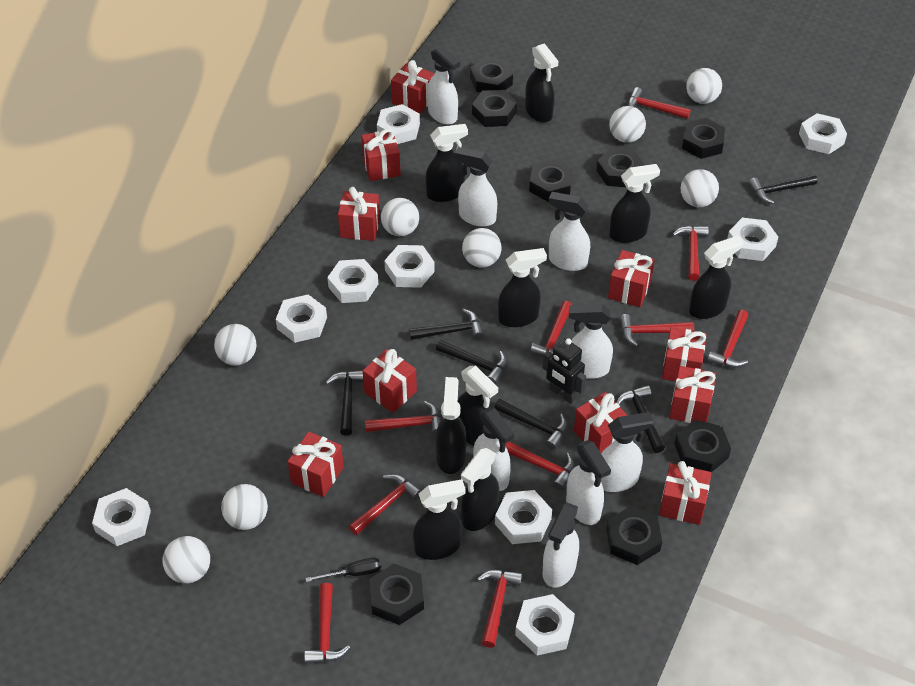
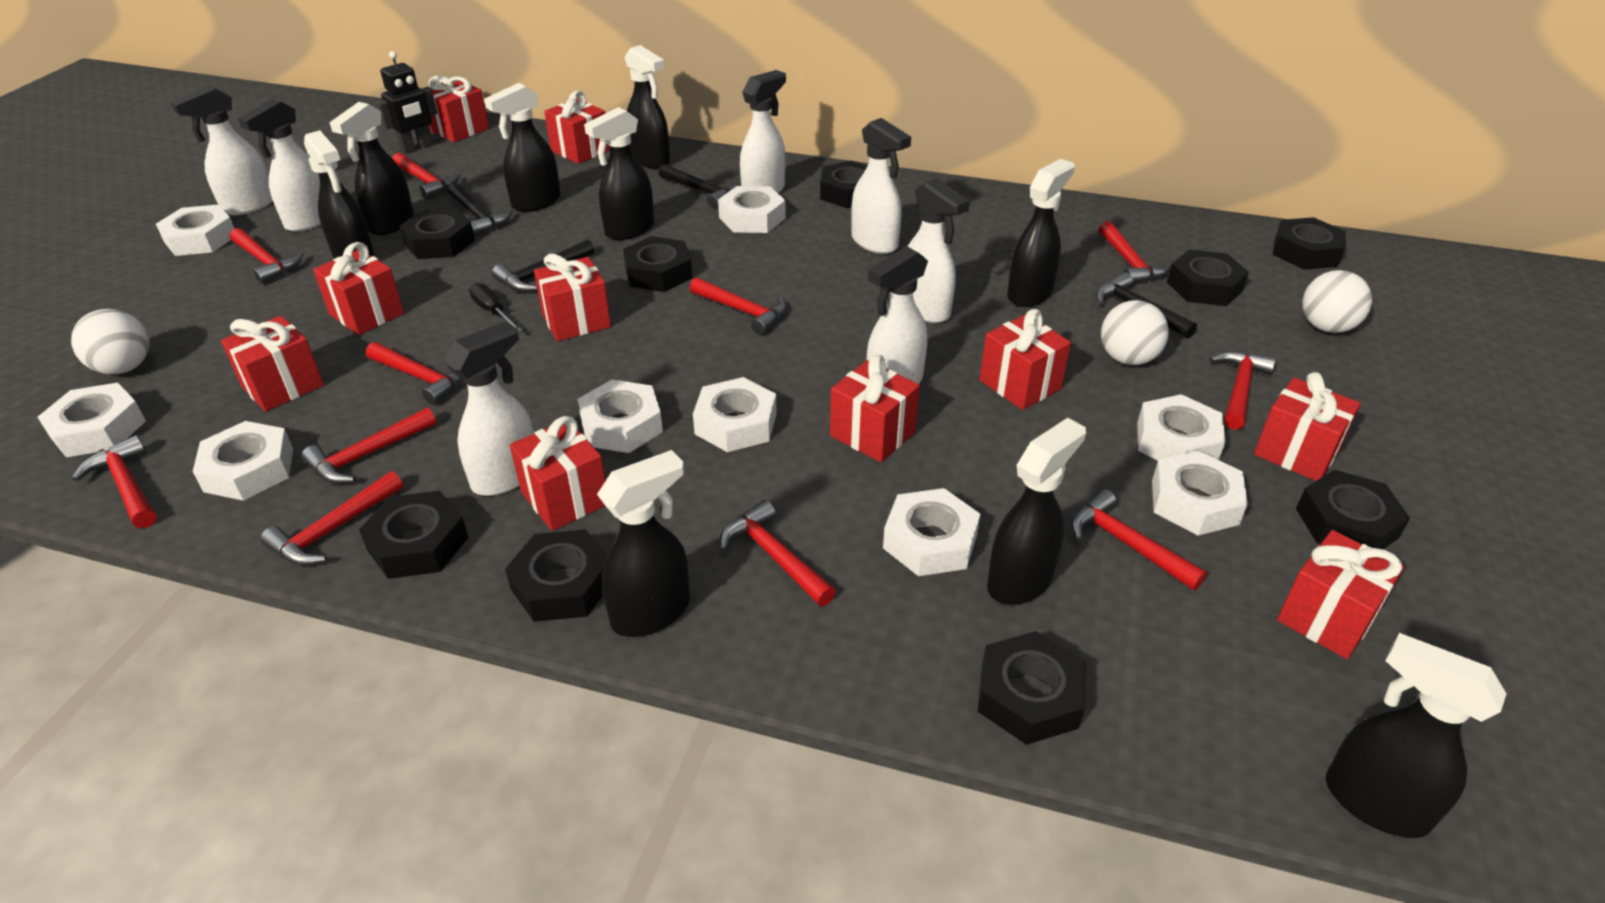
black hammer: [326,370,363,436] [409,309,484,340] [436,340,507,385] [494,399,568,450] [616,385,665,453] [748,174,817,204] = 6 -> [447,183,513,236] [492,239,595,292] [659,164,739,208] [1096,272,1197,339] = 4
black nut: [369,563,424,625] [470,57,513,92] [472,90,517,127] [529,159,573,202] [596,148,644,187] [607,506,662,565] [674,419,731,472] [682,118,725,159] = 8 -> [359,491,469,579] [399,208,475,259] [505,529,608,622] [623,236,692,292] [820,160,868,209] [978,631,1085,745] [1167,249,1249,306] [1273,217,1346,270] [1296,470,1410,549] = 9
red hammer: [304,583,350,664] [349,474,422,535] [365,401,441,436] [477,570,523,648] [506,442,575,490] [530,301,572,356] [619,314,694,347] [628,87,691,119] [672,226,709,281] [707,310,748,368] = 10 -> [72,435,157,528] [230,228,303,284] [260,471,403,566] [301,407,437,484] [366,342,463,405] [392,152,460,199] [690,277,787,335] [720,500,836,606] [1071,489,1207,590] [1099,221,1171,284] [1210,350,1276,430] = 11
white ball: [162,536,210,584] [214,324,257,366] [221,484,268,530] [381,198,419,236] [462,228,502,268] [609,106,646,143] [681,169,719,207] [686,68,722,104] = 8 -> [71,309,149,374] [1101,300,1169,365] [1302,270,1372,333] = 3
white spray bottle: [427,46,460,125] [455,147,497,227] [473,407,514,491] [543,502,579,588] [549,192,590,271] [566,440,611,525] [569,304,613,379] [601,412,654,492] = 8 -> [170,86,273,215] [238,99,321,232] [444,321,534,496] [740,70,786,194] [851,118,911,254] [867,246,928,384] [907,178,970,323] = 7

